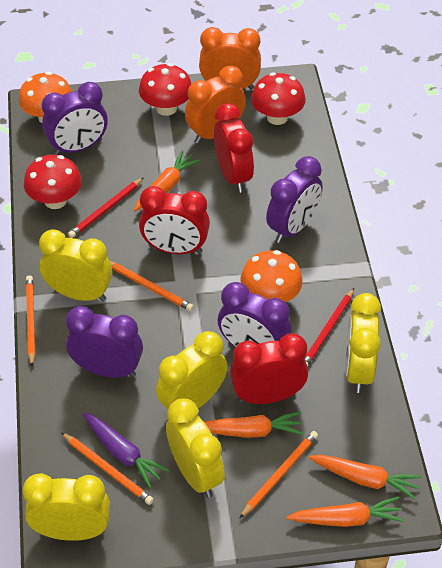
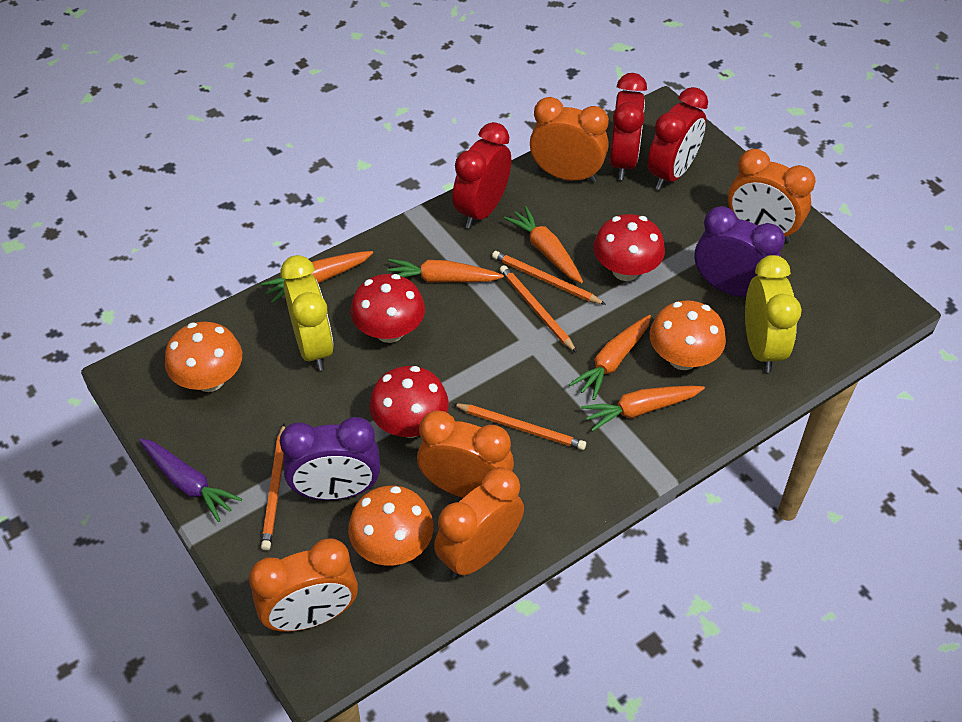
orange carrot: [134,151,200,211] [204,411,303,438] [286,496,404,527] [309,455,422,500] = 4 -> [260,251,373,304] [387,259,504,283] [504,206,583,283] [569,315,651,400] [581,386,705,432] = 5
orange clock: [185,66,246,144] [199,27,261,90] = 2 -> [249,538,358,632] [417,410,514,498] [434,467,524,578] [530,97,609,183] [728,149,815,243] = 5
orange mushroom: [19,72,72,123] [241,250,303,302] = 2 -> [165,322,242,392] [348,486,433,566] [650,300,726,370] = 3
purple clock: [42,82,108,155] [66,306,143,378] [218,282,292,348] [266,156,323,243] = 4 -> [280,417,380,500] [694,206,785,297] = 2
red pencil: [68,178,143,238] [305,288,354,367] = 2 -> none = 0
yellow clock: [23,473,110,541] [39,229,112,301] [156,331,228,409] [166,398,225,498] [345,293,381,393] = 5 -> [280,255,334,371] [745,255,802,373] = 2

